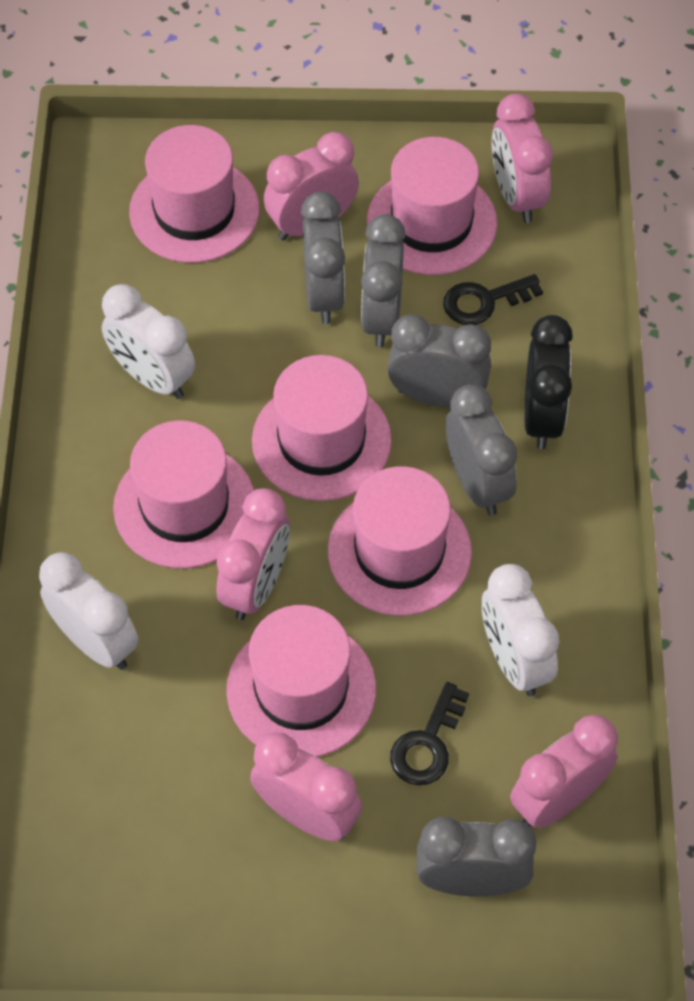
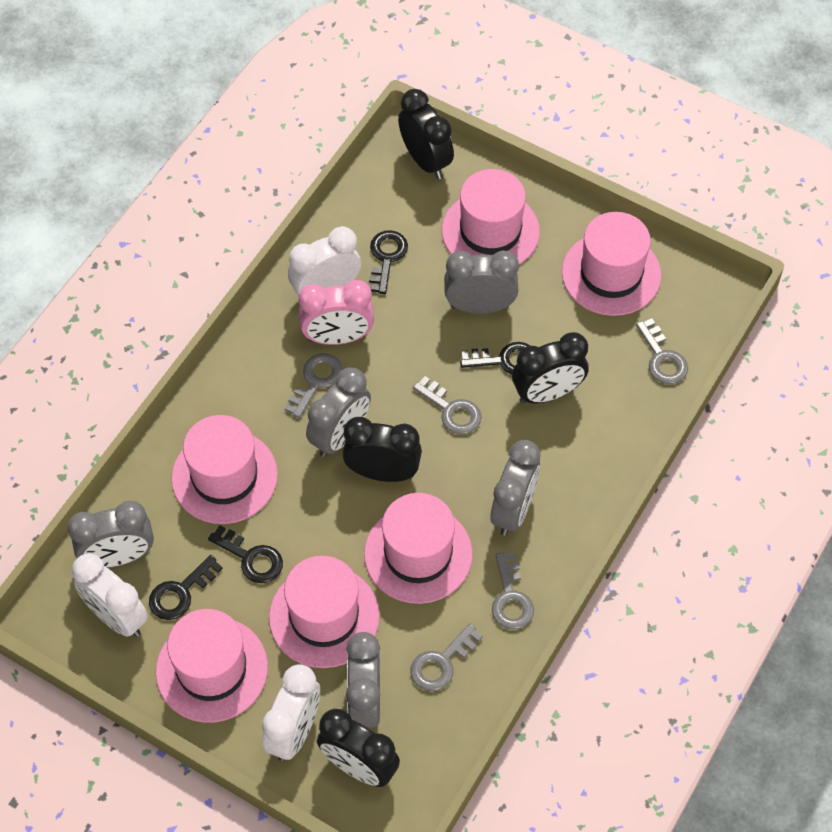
black clock: [525,315,573,449] = 1 -> [317,709,400,787] [342,417,422,482] [398,89,454,179] [512,332,589,404] = 4
black key: [390,682,469,785] [443,274,543,325] = 2 -> [149,555,223,620] [208,525,283,583] [369,230,408,294] [460,342,530,375] = 4
grey key: none = 0 -> [285,353,343,418] [410,623,483,691] [413,376,482,434] [492,552,534,629] [636,319,688,384] = 5
pink clock: [217,488,290,620] [250,732,362,841] [264,132,359,241] [492,93,553,223] [510,715,618,828] = 5 -> [298,280,374,345] = 1

